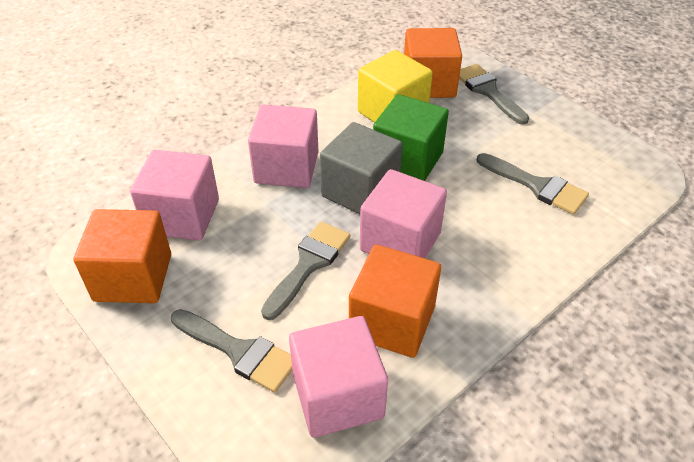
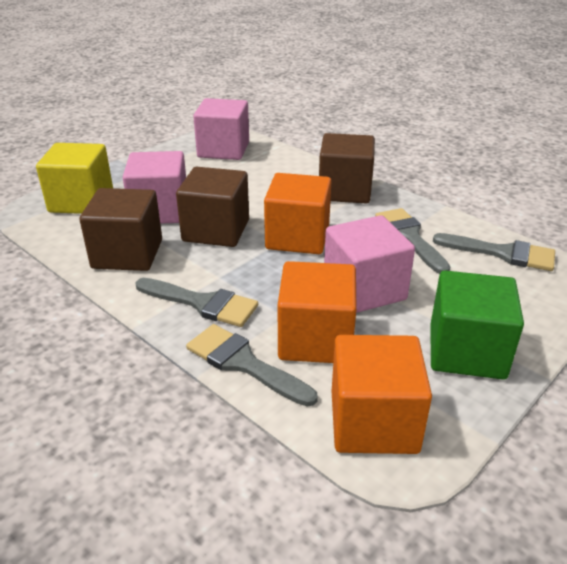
brown cube: none = 0 -> [80,188,162,271] [176,167,249,247] [319,133,375,203] = 3
grey cube: [320,122,403,214] = 1 -> none = 0
pink cube: [130,150,219,241] [248,104,318,188] [289,316,388,438] [360,169,447,258] = 4 -> [123,151,186,224] [193,98,249,160] [324,215,415,313] = 3

